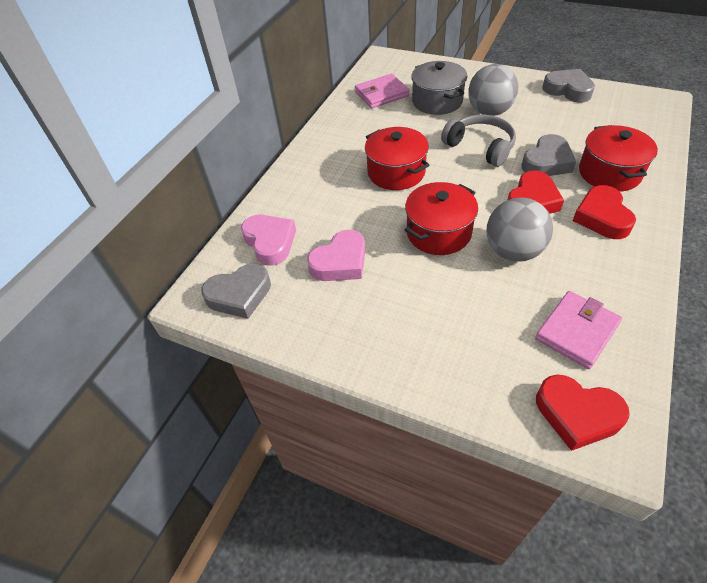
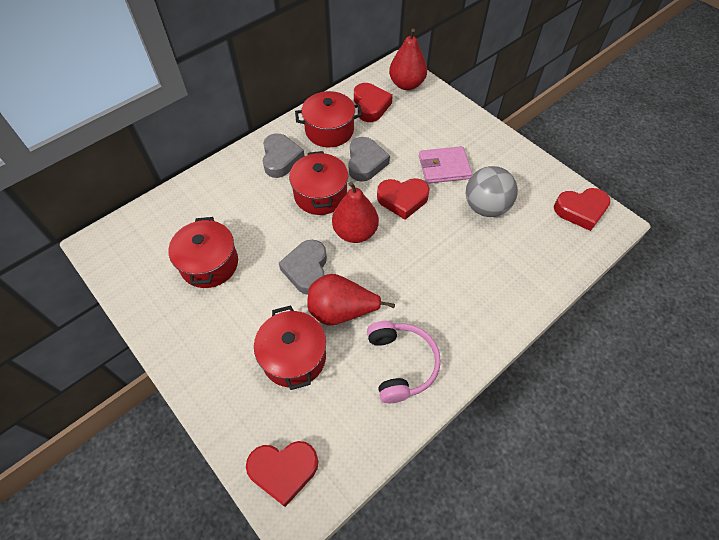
grey ball: [468,64,518,116] [486,198,553,262] = 2 -> [466,166,518,217] = 1
grey headphones: [441,115,516,167] = 1 -> none = 0
grey pot: [411,61,467,115] = 1 -> none = 0
pink headphones: none = 0 -> [367,321,441,403] = 1
pink heart: [241,215,296,266] [307,230,365,281] = 2 -> none = 0
pink wallet: [355,74,410,108] [535,291,622,369] = 2 -> [419,146,472,184] = 1
red heart: [508,170,564,214] [536,375,630,451] [572,185,636,239] = 3 -> [246,441,319,507] [354,83,393,122] [377,178,430,220] [554,188,611,231] = 4
red pear: none = 0 -> [307,274,395,326] [332,182,379,243] [389,28,427,90] = 3
red pot: [365,127,430,190] [405,182,478,255] [579,125,658,192] = 3 -> [169,217,238,288] [254,305,326,390] [289,151,348,215] [295,91,362,147] = 4

